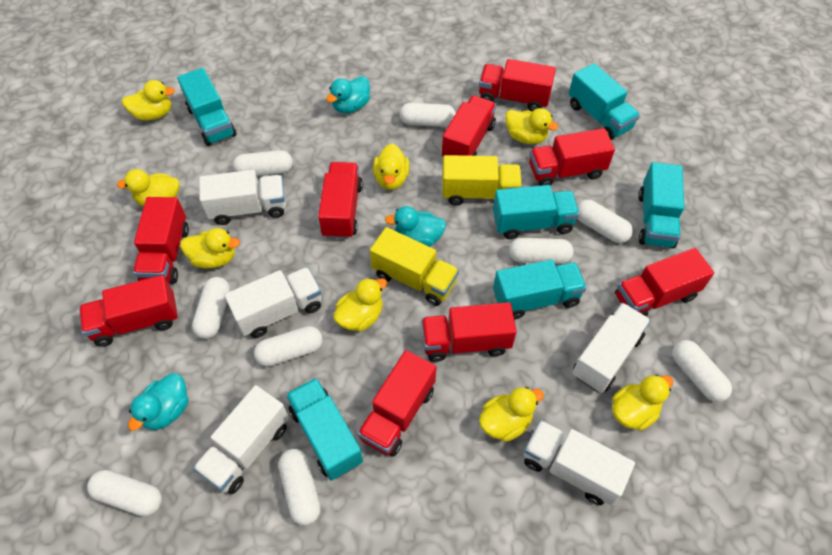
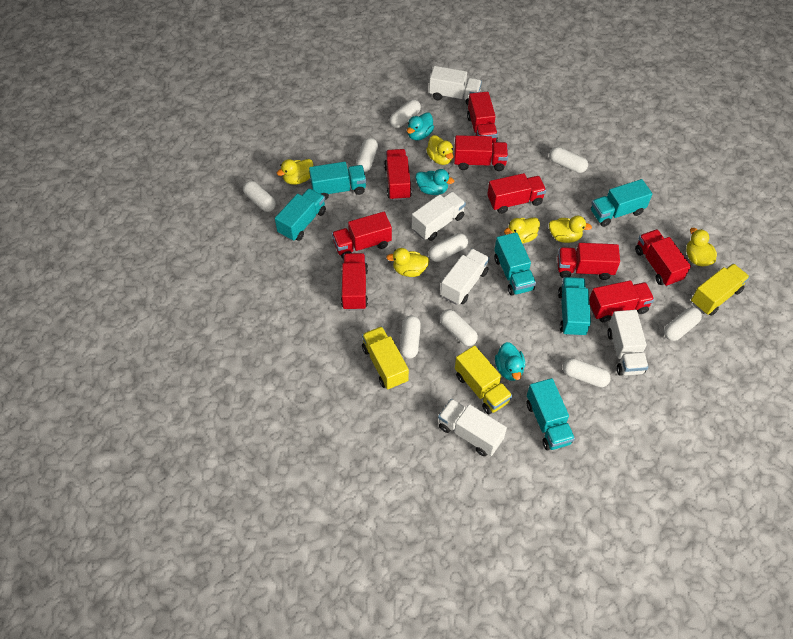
yellow duck: [117,169,180,207] [122,80,175,120] [180,228,240,269] [333,278,387,331] [373,144,409,190] [479,387,544,442] [505,108,558,144] [612,374,673,431] = 8 -> [277,159,313,185] [386,248,429,277] [426,135,453,165] [504,218,540,244] [549,216,592,243] [686,228,717,266] = 6
yellow truck: [370,227,459,306] [442,155,522,206] = 2 -> [362,326,409,390] [455,345,512,414] [691,264,750,316] = 3

